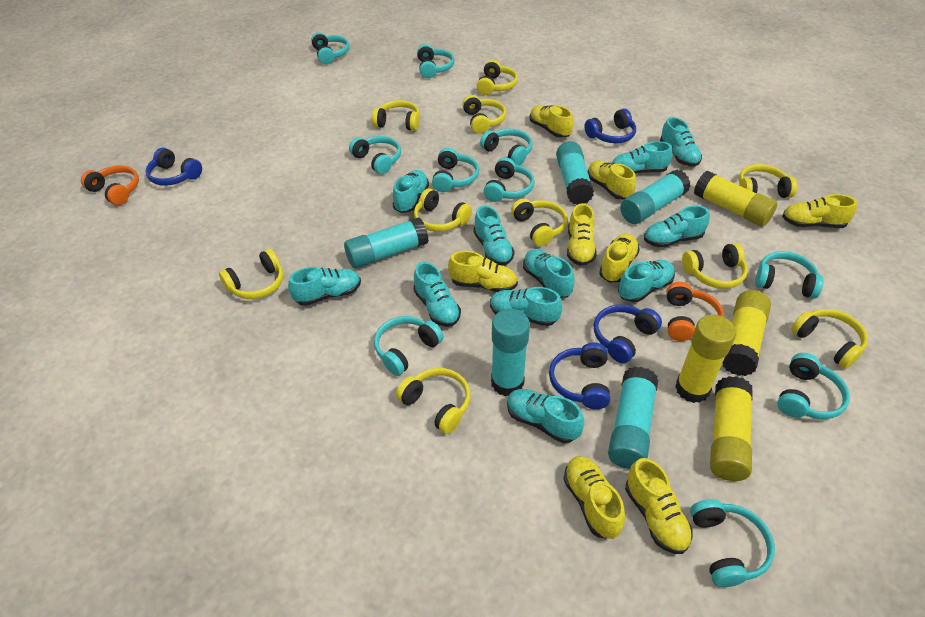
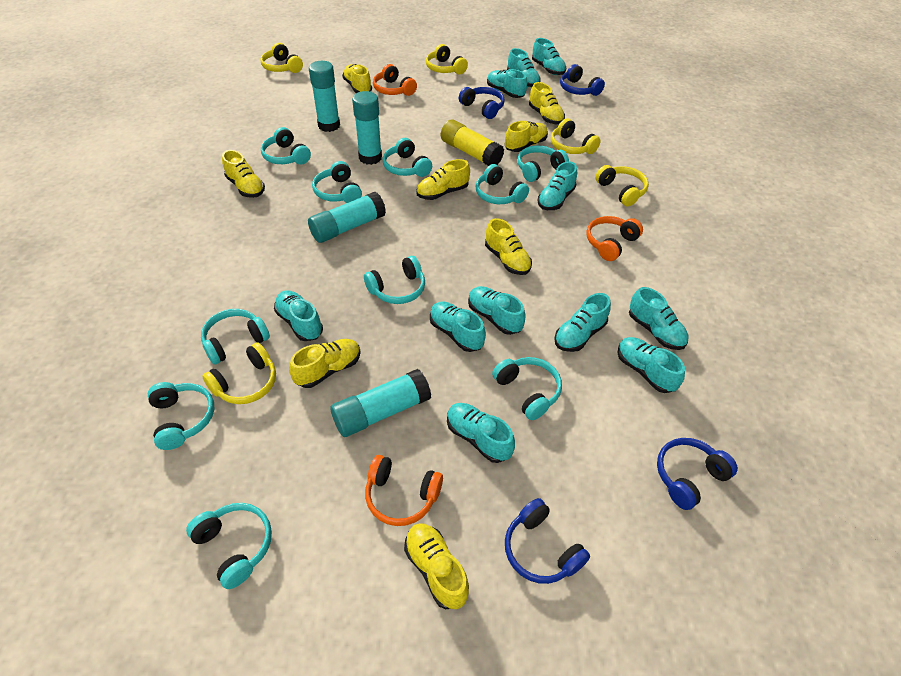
orange headphones: [81,165,139,205] [666,282,724,341] = 2 -> [365,455,443,526] [373,64,417,96] [586,216,643,261] = 3
turquoise glue stick: [344,217,429,268] [491,309,530,397] [556,141,594,205] [608,367,658,469] [620,170,691,224] = 5 -> [308,192,386,243] [309,61,340,132] [330,369,431,437] [352,91,382,165] = 4
yellow glue stick: [675,315,736,403] [694,171,778,227] [710,376,753,481] [722,290,771,376] = 4 -> [441,119,504,166] = 1
yellow headphones: [219,249,284,299] [372,100,420,131] [396,368,471,434] [414,188,472,232] [462,95,506,134] [477,60,518,95] [511,199,568,246] [682,243,748,289] [739,164,797,198] [791,309,868,369] = 10 -> [202,342,276,404] [261,43,303,73] [426,44,468,74] [551,119,601,154] [595,165,649,206] = 5

